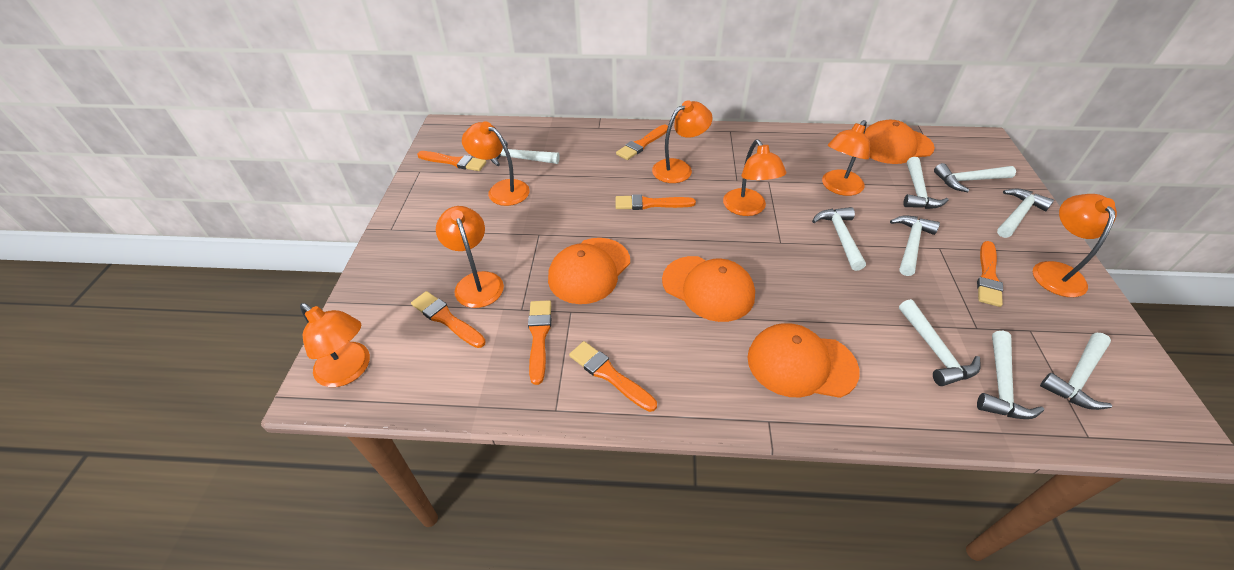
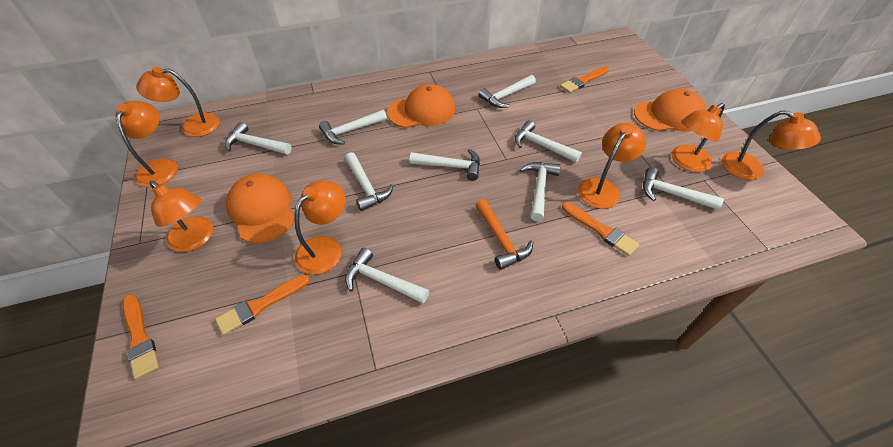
orange brush: [411,291,486,348] [417,151,486,171] [528,300,551,385] [569,341,657,412] [615,194,696,210] [616,125,668,160] [977,241,1003,307] = 7 -> [123,294,159,380] [215,274,310,335] [560,66,609,93] [562,202,639,256] = 4
orange cap: [548,238,630,304] [662,256,755,322] [748,323,860,398] [865,120,935,164] = 4 -> [226,174,294,243] [387,84,455,128] [634,89,706,131] = 3
orange hammer: none = 0 -> [475,199,533,270] = 1

